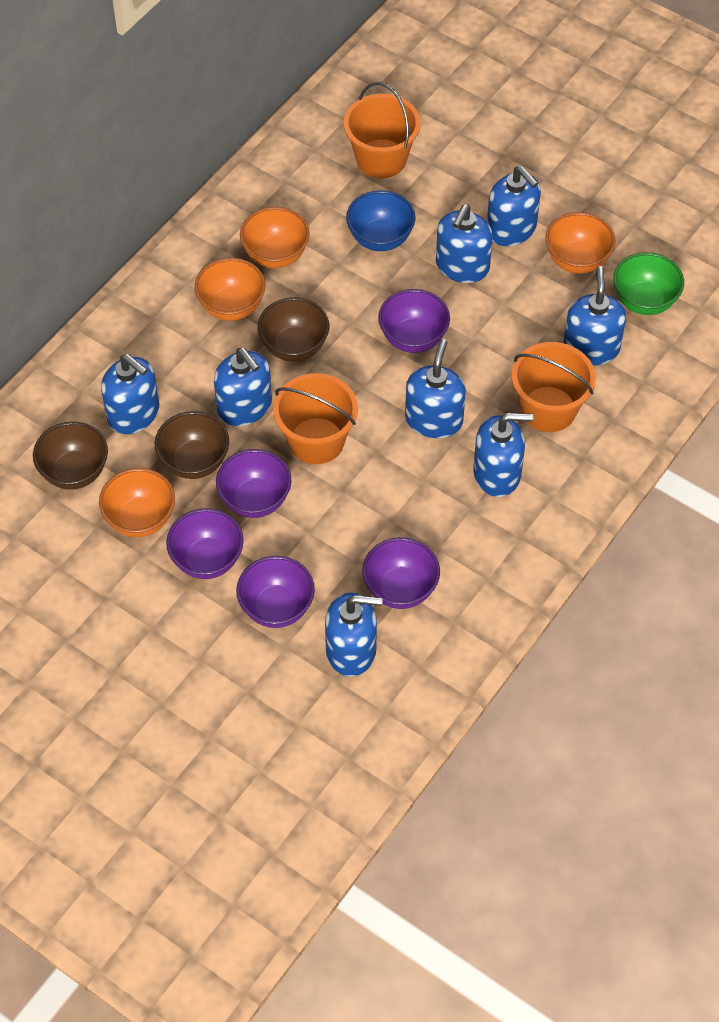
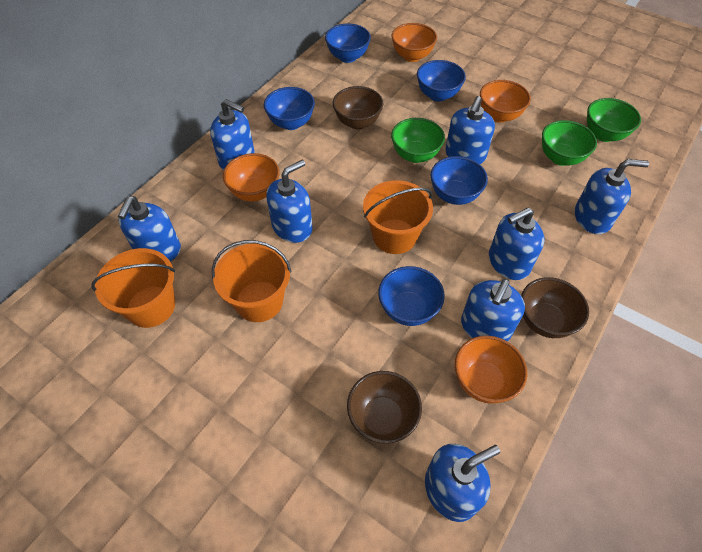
blue bowl: [346,190,416,251] = 1 -> [264,87,315,130] [325,24,371,63] [378,266,445,326] [417,60,466,101] [431,156,488,205] = 5
green bowl: [613,252,684,315] = 1 -> [391,118,445,163] [542,120,597,166] [587,98,641,142] = 3
purple bowl: [166,508,244,579] [216,449,291,518] [236,556,315,628] [362,537,440,609] [378,289,450,353] = 5 -> none = 0

